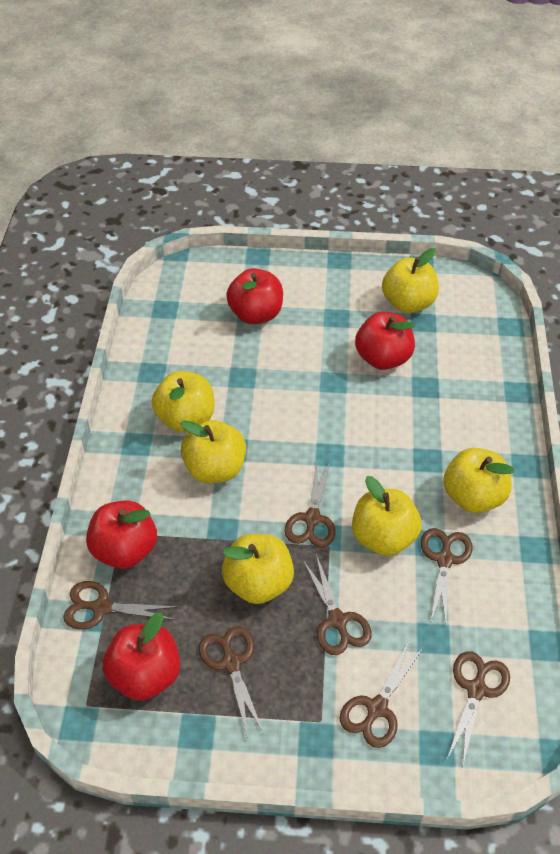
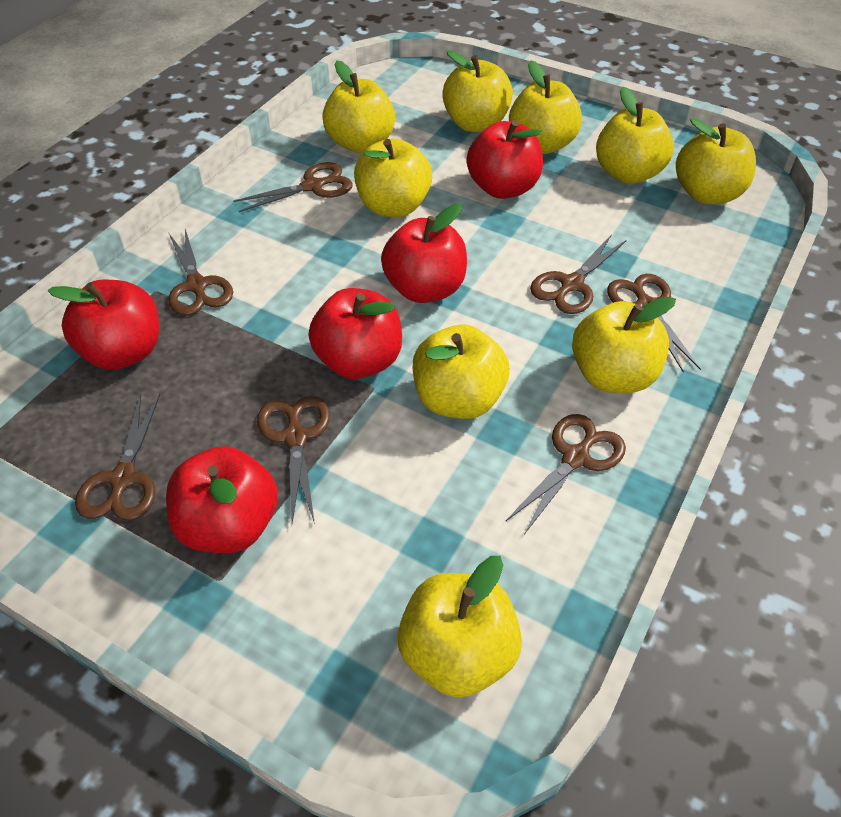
red apple: [86,500,157,569] [103,612,180,701] [226,268,283,324] [355,312,415,370] = 4 -> [48,279,159,370] [166,446,278,553] [308,288,402,379] [381,204,467,303] [466,120,543,199] = 5
yellow apple: [152,371,214,432] [180,420,246,483] [222,534,294,604] [352,476,422,556] [382,248,439,313] [443,448,515,513] = 6 -> [322,60,395,153] [354,138,432,217] [398,556,522,698] [413,325,510,419] [442,50,513,132] [509,60,582,154] [572,297,676,393] [596,87,674,184] [676,118,756,204] = 9

